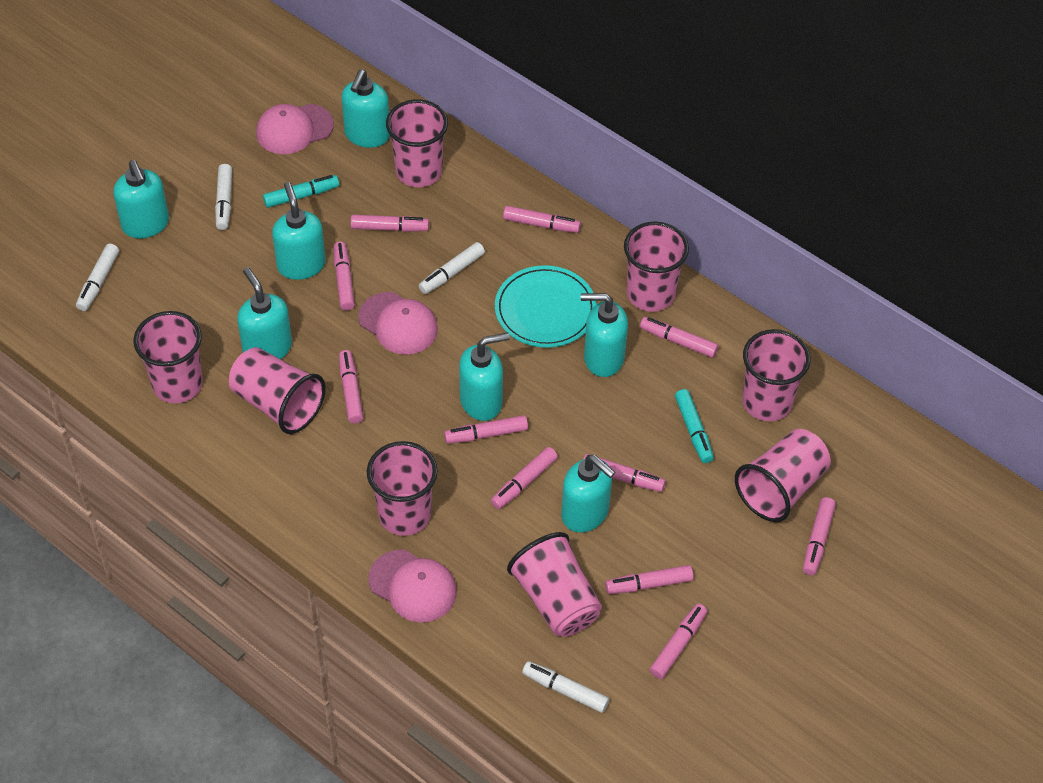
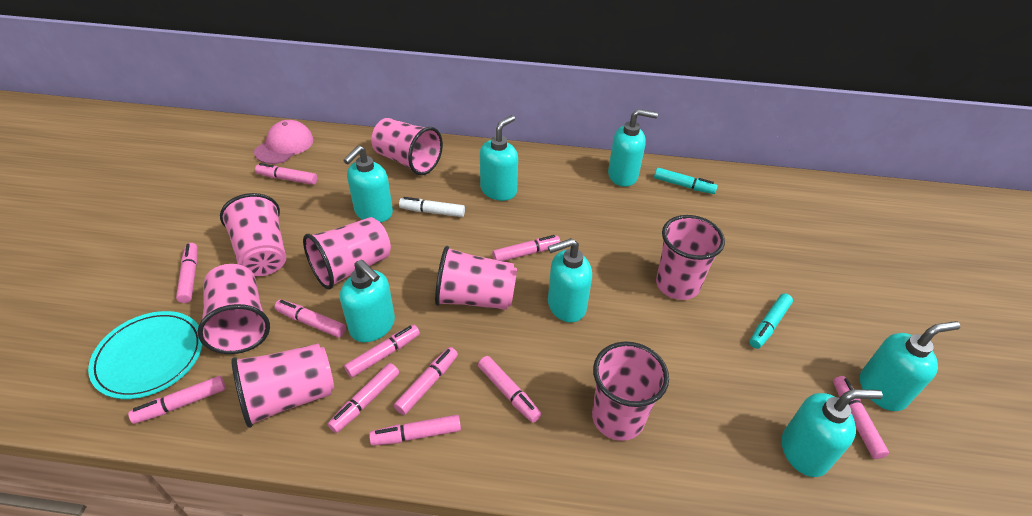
pink cap: [256,104,334,154] [358,292,438,355] [368,549,457,622] = 3 -> [254,120,313,164] = 1
white marker: [76,244,119,311] [215,164,232,230] [419,242,485,294] [522,661,609,713] = 4 -> [399,197,465,217] = 1

